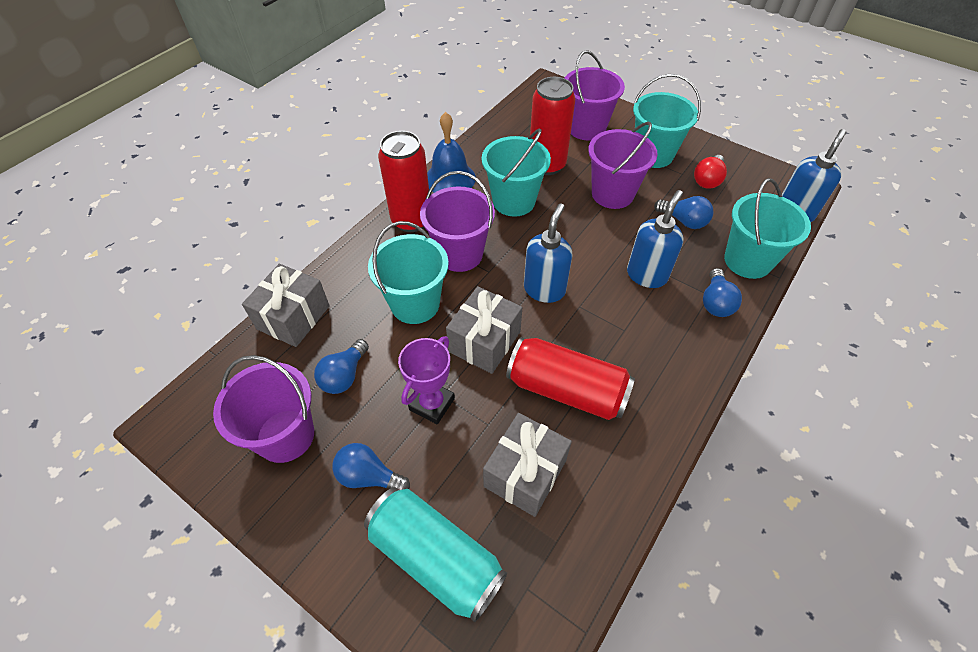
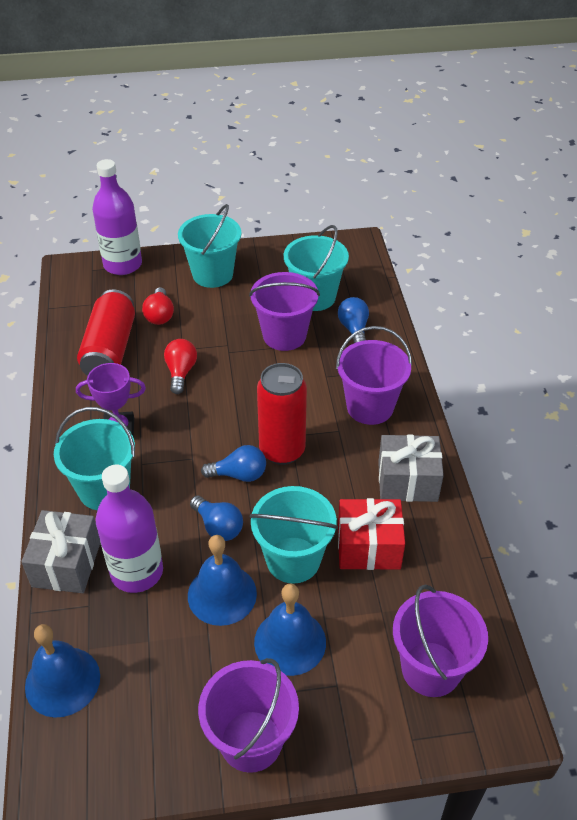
blue bell: [427,112,476,193] = 1 -> [25,624,100,717] [188,535,257,626] [254,583,326,676] = 3
blue light bulb: [314,339,369,394] [332,443,410,490] [654,196,714,229] [703,268,742,317] = 4 -> [190,496,243,541] [201,445,266,482] [338,297,369,343] = 3
blue soap dispenser: [524,203,573,303] [627,190,684,288] [782,129,846,222] = 3 -> none = 0
grey gift: [242,264,330,347] [446,286,522,374] [483,413,572,517] = 3 -> [21,510,100,593] [378,435,444,502] = 2
purple bottle: none = 0 -> [92,159,142,275] [96,465,163,593] = 2
red can: [378,131,429,232] [506,337,635,420] [530,77,575,175] = 3 -> [77,289,135,376] [257,363,307,465] = 2
red gift: none = 0 -> [338,498,405,570] = 1
red light bulb: [694,155,727,189] = 1 -> [142,287,174,325] [164,339,197,394] = 2
turquoise can: [364,487,507,622] = 1 -> none = 0

